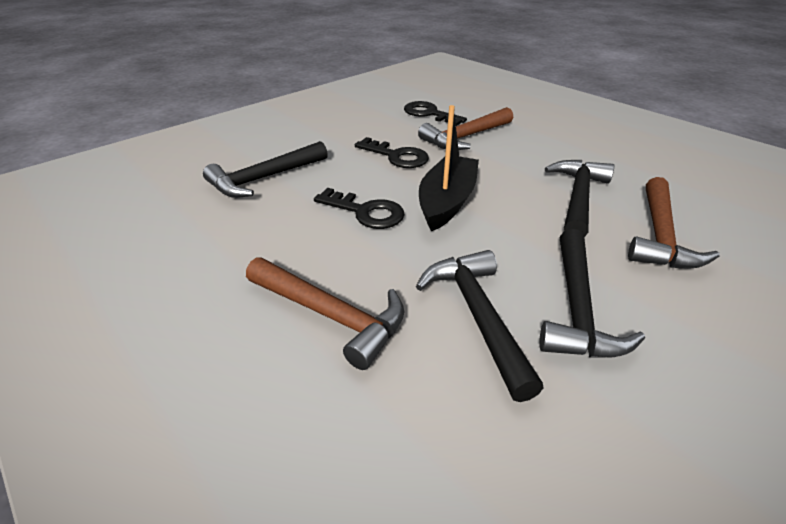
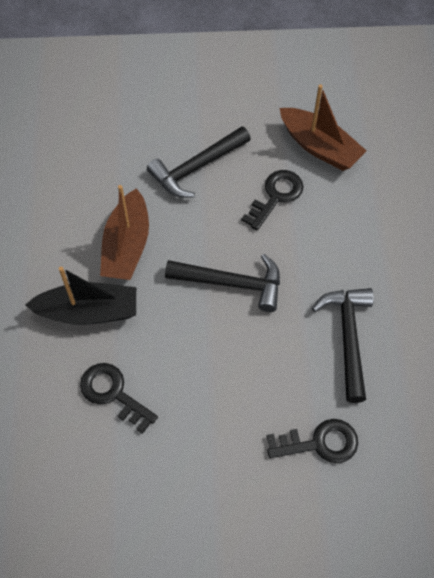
black hammer: [203,141,328,198] [416,250,543,402] [539,229,645,358] [545,160,615,237] = 4 -> [147,126,251,198] [165,254,280,312] [312,288,374,403] = 3
brown boat: none = 0 -> [100,185,149,280] [280,84,367,171] = 2
brown hammer: [246,257,404,370] [418,107,513,150] [628,177,720,268] = 3 -> none = 0

